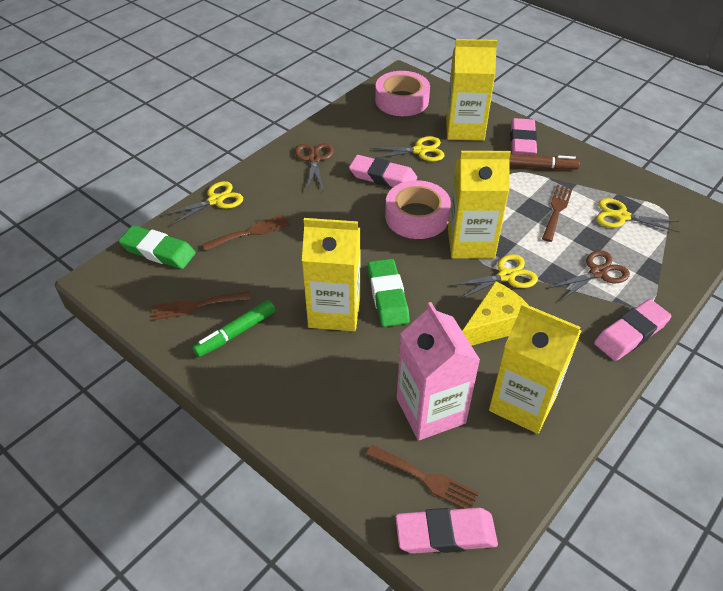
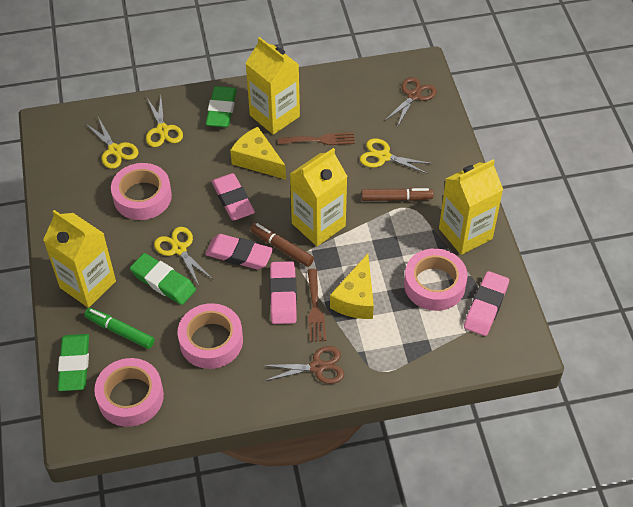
brown fork: [152,291,250,320] [202,214,290,251] [366,445,479,509] [542,185,573,242] = 4 -> [278,132,355,145] [307,269,326,342] = 2
brown marker: [509,154,580,170] = 1 -> [250,222,314,267] [361,188,434,201] = 2
green eraser: [119,225,196,269] [368,259,410,327] = 2 -> [58,334,89,391] [130,253,196,305] [205,86,237,127] = 3
pink carton: [397,302,480,441] = 1 -> none = 0
pink tape: [375,71,430,116] [385,180,451,239] = 2 -> [94,358,164,427] [111,163,172,220] [178,303,243,369] [404,248,468,311] = 4
yellow cheese: [462,281,528,346] = 1 -> [230,127,286,179] [330,254,374,319] = 2

